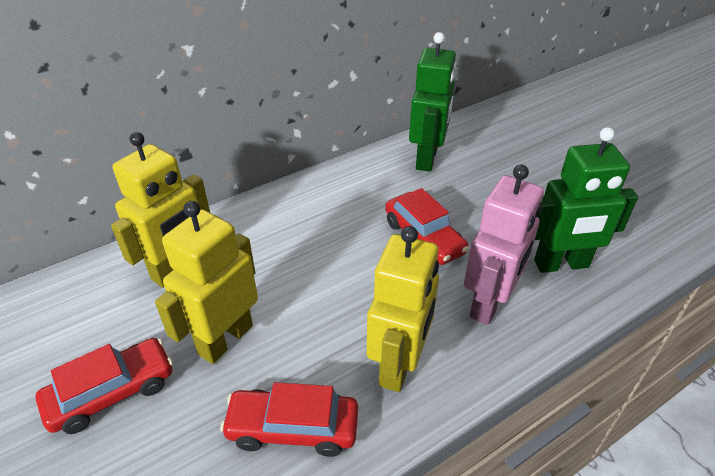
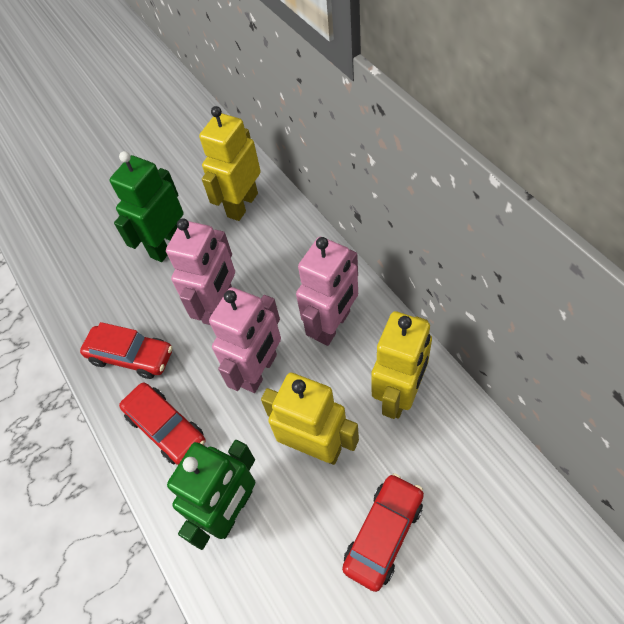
pink robot: [464,165,544,325] = 1 -> [166,218,235,325] [209,287,281,393] [296,237,358,346] = 3

